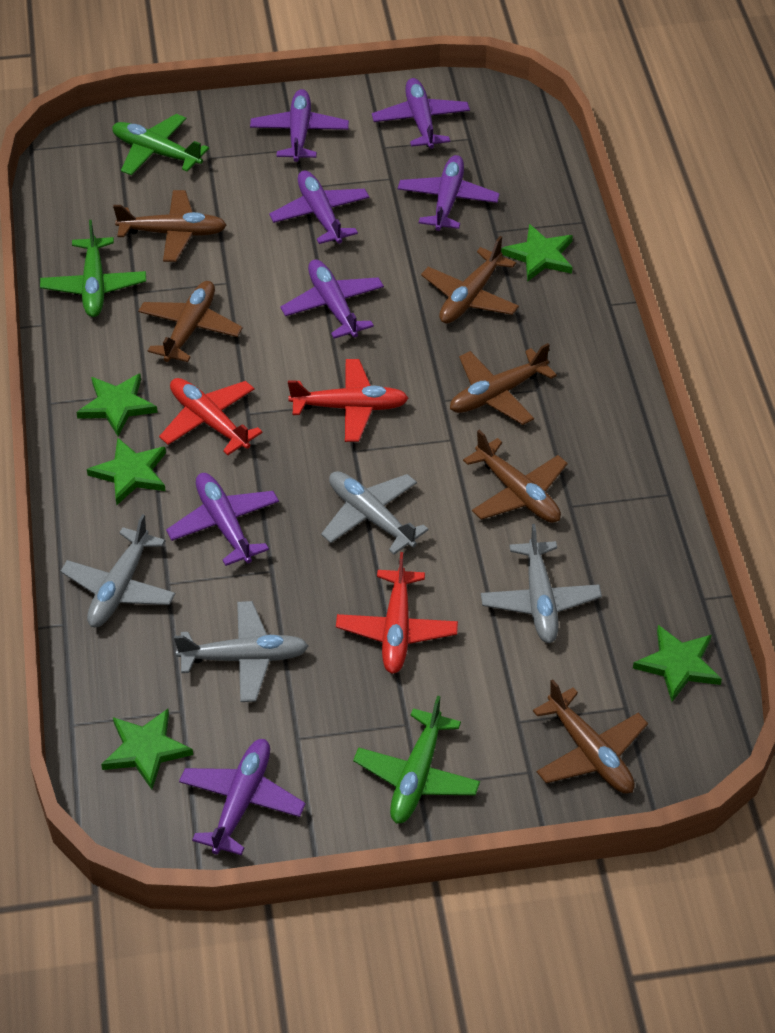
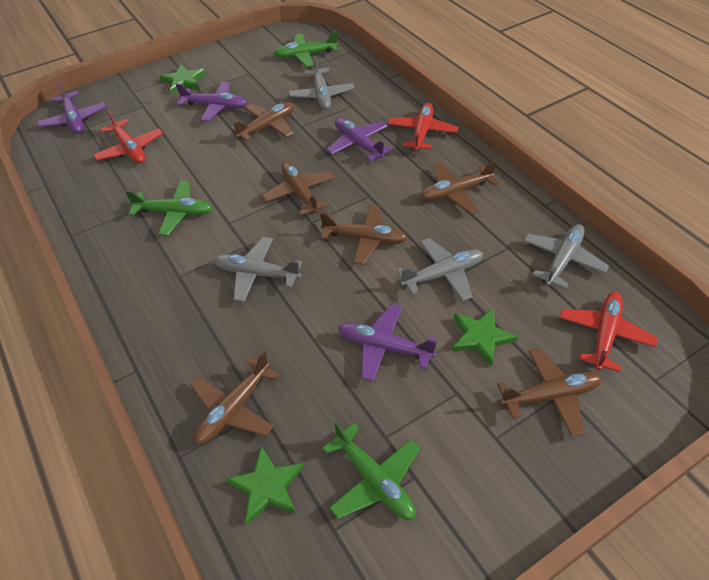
green star: [76,374,158,437] [87,438,166,505] [101,709,193,790] [501,224,573,282] [633,625,722,702] = 5 -> [159,64,206,94] [226,446,304,525] [452,308,518,367] = 3
purple plane: [166,473,279,566] [179,739,306,855] [250,89,349,162] [269,170,369,244] [280,259,384,339] [372,78,470,149] [398,155,500,231] = 7 -> [37,81,106,133] [176,82,247,122] [326,118,393,161] [338,304,437,382] = 4

